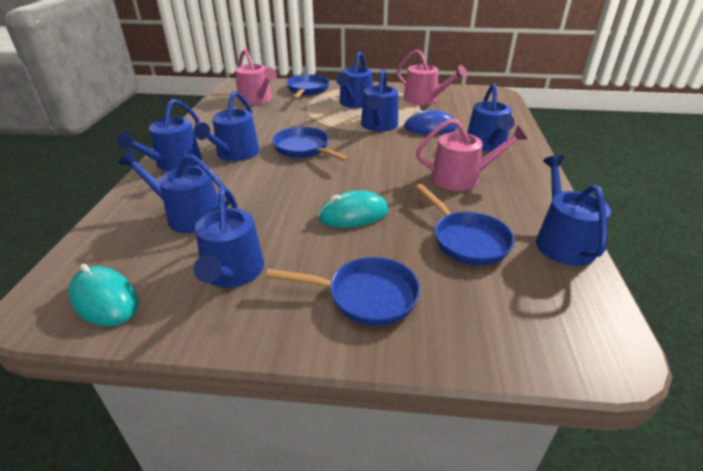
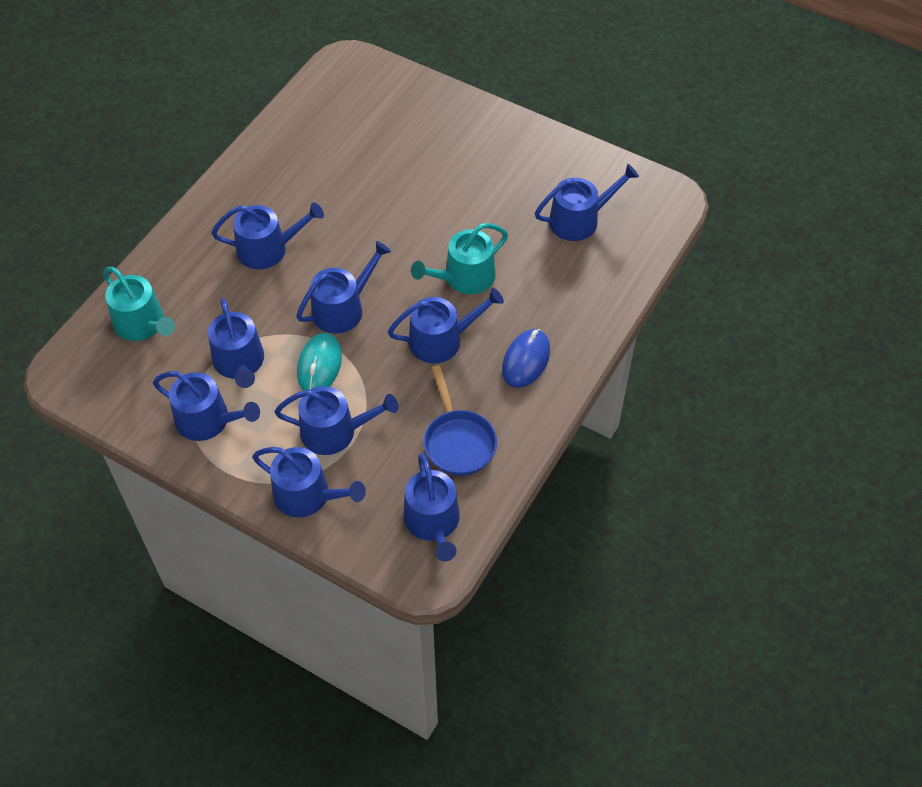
blue pan: [266,257,420,326] [272,127,350,162] [286,74,330,100] [415,184,515,265] = 4 -> [424,365,497,476] = 1
blue watering can: [117,99,202,171] [118,150,230,233] [193,187,264,288] [194,91,260,161] [336,51,373,108] [361,68,398,131] [467,83,515,151] [536,155,611,266] = 8 -> [153,371,260,441] [208,298,264,388] [211,202,324,269] [252,447,366,518] [274,386,398,455] [296,241,391,334] [388,288,504,363] [404,453,460,562] [535,164,639,241] = 9
pink watering can: [235,49,277,105] [397,49,467,105] [416,118,528,191] = 3 -> none = 0
turquoise mouse: [69,264,138,326] [318,190,389,228] = 2 -> [297,333,342,391] = 1
turquoise watering can: none = 0 -> [103,267,175,341] [411,223,508,294] = 2

